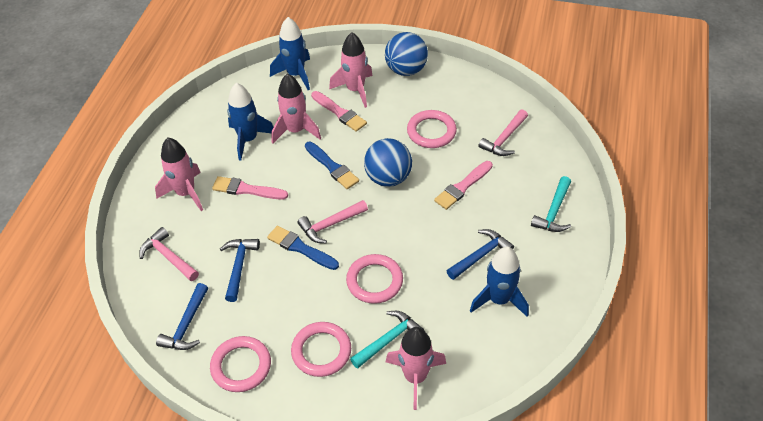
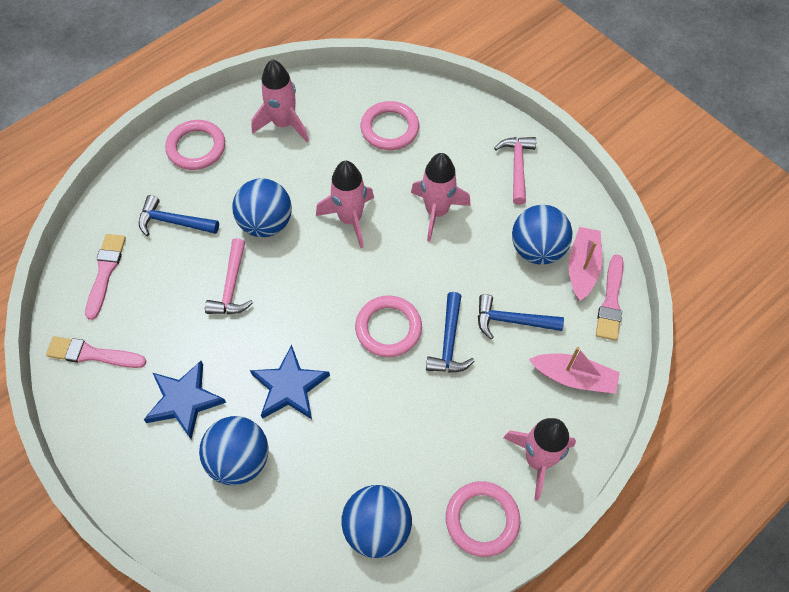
blue ball: [364,138,412,187] [385,32,428,76] = 2 -> [199,416,268,485] [232,178,292,237] [341,485,412,558] [512,205,573,265] = 4
blue brush: [267,226,339,270] [305,142,359,189] = 2 -> none = 0
blue rocket: [227,83,273,161] [270,17,310,90] [470,246,529,317] = 3 -> none = 0
blue star: none = 0 -> [144,361,226,439] [250,345,330,419] = 2
pink boat: none = 0 -> [529,347,620,394] [569,227,602,301] = 2
pink hammer: [139,227,199,281] [298,200,368,243] [478,109,528,156] = 3 -> [205,238,253,314] [494,137,536,205] = 2
turquoise hammer: [350,311,424,369] [531,176,571,232] = 2 -> none = 0

